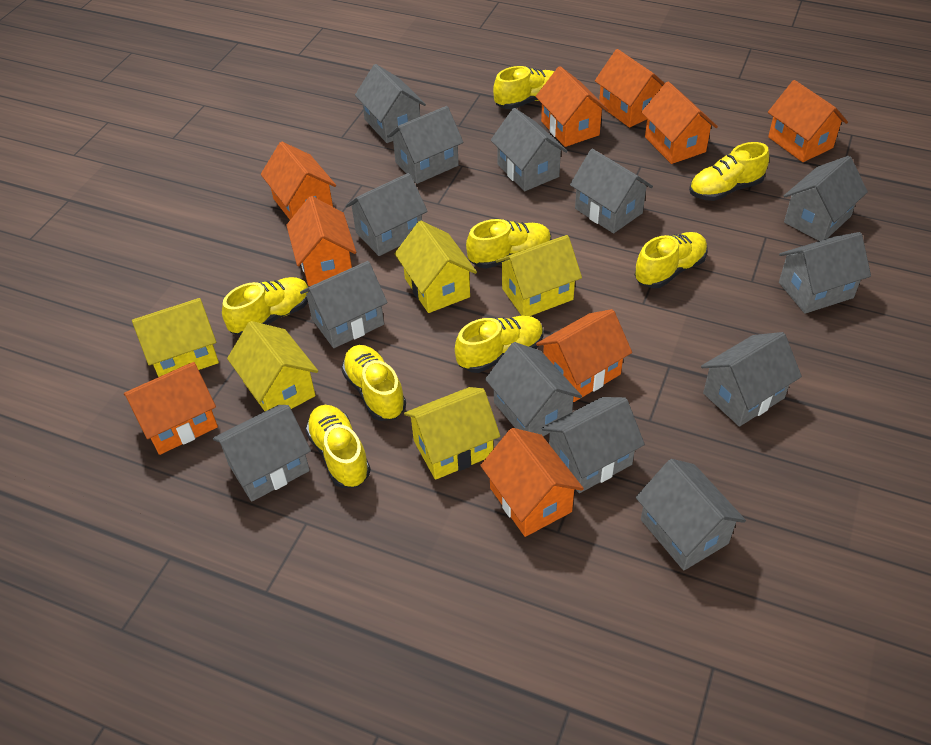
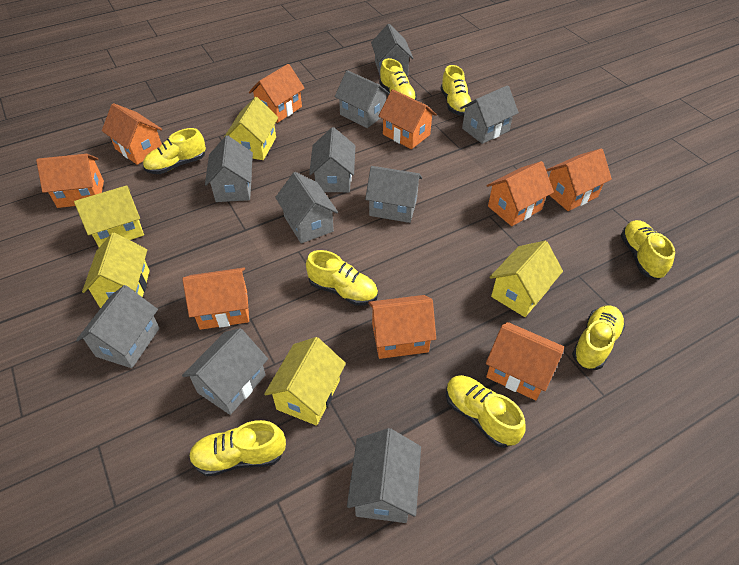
grey house: [213,405,311,502] [300,261,387,348] [346,173,428,256] [355,64,426,143] [387,106,463,184] [485,342,582,436] [491,108,568,191] [542,397,645,493] [570,149,653,233] [636,459,746,571] [701,332,802,427] [779,232,871,314] [784,156,868,241] = 13 -> [76,285,160,368] [182,328,268,415] [205,136,253,202] [275,172,338,244] [309,127,355,192] [335,70,389,128] [347,428,421,523] [365,166,422,223] [371,24,413,77] [460,85,519,144] = 10

